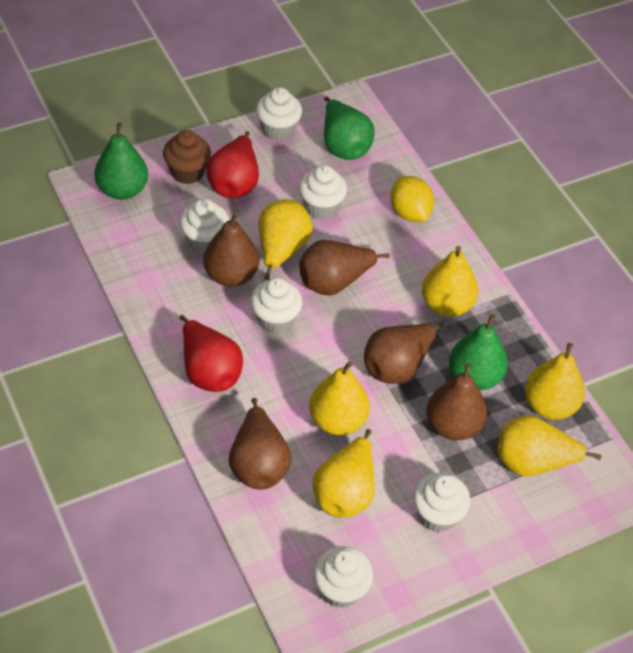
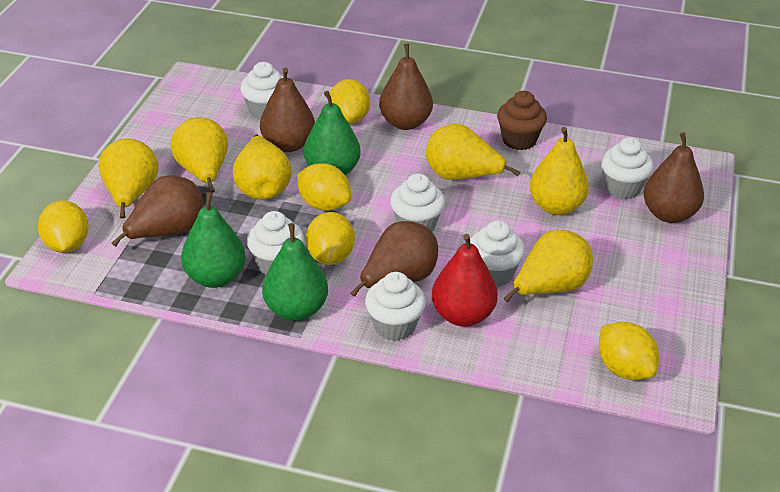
red pear: [179,315,243,392] [206,131,259,198] = 2 -> [432,234,498,327] = 1
yellow lemon: [390,176,434,222] = 1 -> [38,200,89,253] [297,163,351,211] [306,212,355,265] [328,79,370,124] [599,322,659,380] = 5

